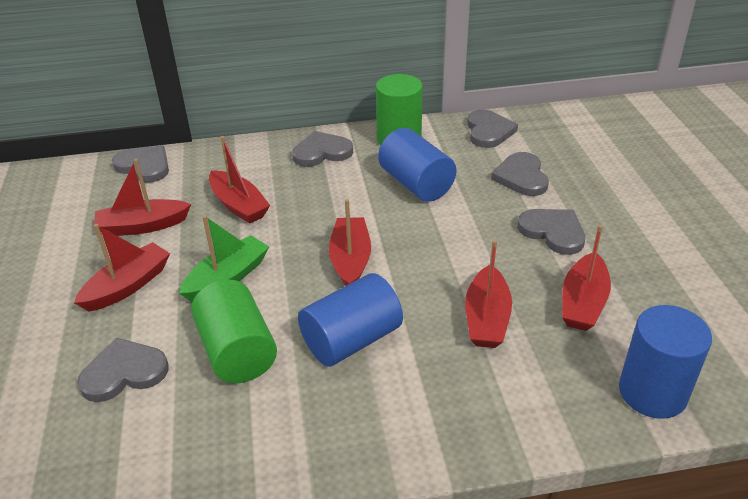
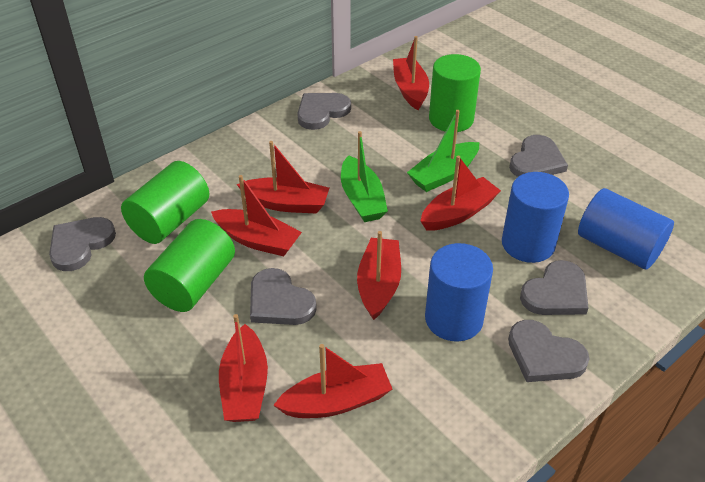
green boat: [179,215,269,302] = 1 -> [341,131,388,222] [407,110,479,192] = 2
green cylinder: [191,279,277,383] [376,74,423,145] = 2 -> [121,161,209,244] [144,219,235,312] [429,54,481,132] = 3
red boat: [74,224,170,311] [94,159,191,236] [209,136,270,224] [329,199,371,286] [465,240,512,348] [562,225,611,331] = 6 -> [211,175,302,256] [219,314,268,422] [236,141,329,214] [273,344,392,418] [357,231,401,320] [393,36,429,110] [421,155,501,231] = 7

